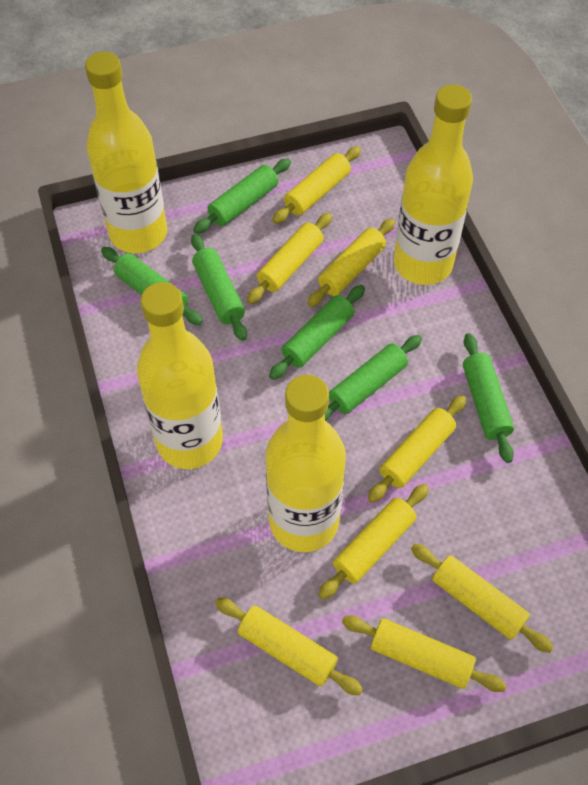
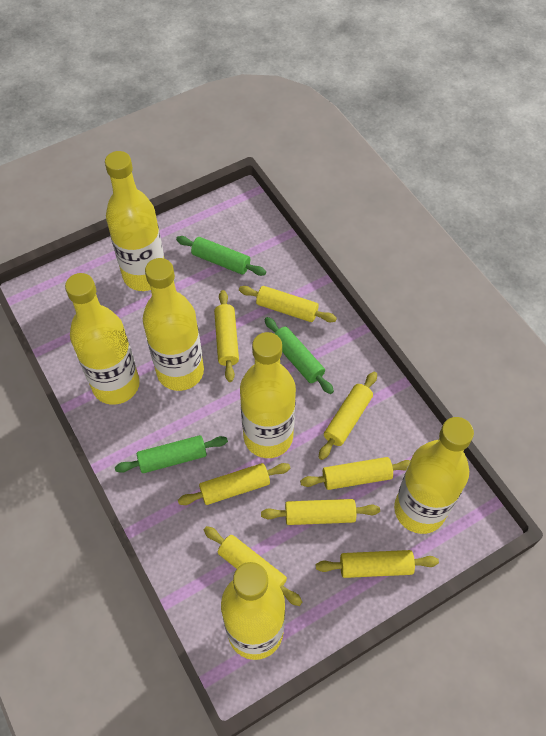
green rolling pin: [101,247,203,325] [191,234,247,341] [193,158,291,234] [269,285,365,380] [325,335,422,421] [463,333,514,463] = 6 -> [115,435,228,473] [176,236,266,276] [264,317,334,394] = 3
yellow bottle: [85,52,168,253] [137,282,223,469] [265,375,346,552] [394,85,473,285] = 4 -> [65,273,140,405] [105,151,164,291] [143,258,204,391] [221,562,285,660] [240,332,296,458] [394,417,474,534] = 6

